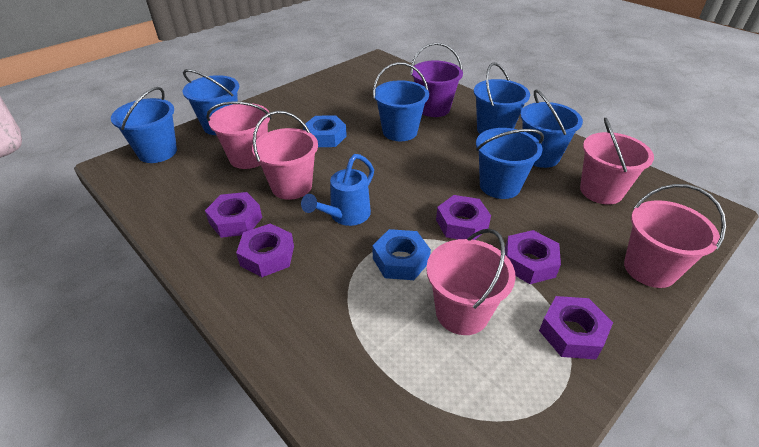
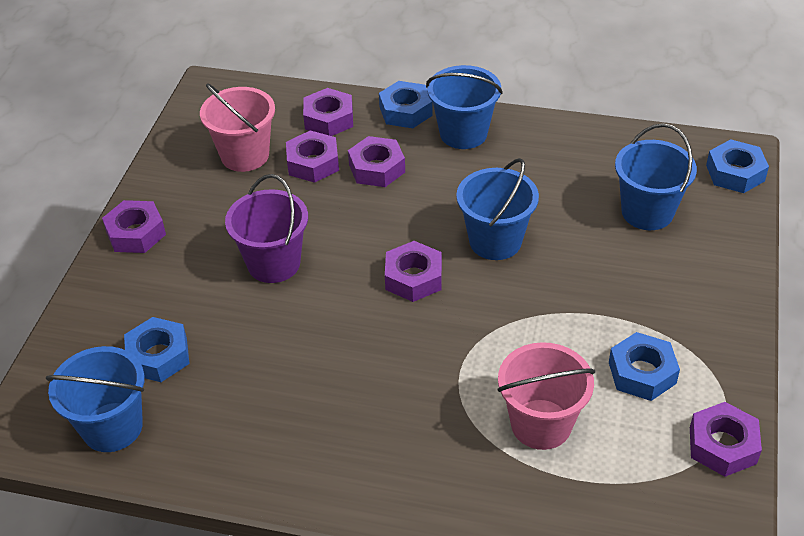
blue bucket: [111,87,177,163] [183,69,239,135] [373,62,429,141] [474,63,530,134] [476,128,544,199] [520,89,583,168] = 6 -> [46,346,145,452] [426,65,503,149] [456,158,539,260] [615,124,697,230] = 4
blue nut: [303,115,347,147] [373,229,431,280] = 2 -> [124,317,190,382] [379,81,433,128] [609,332,680,401] [706,139,769,193] = 4
blue watering can: [301,154,374,226] = 1 -> none = 0
pink bucket: [207,101,272,169] [252,111,318,200] [426,229,516,335] [580,118,654,205] [624,184,726,288] = 5 -> [200,83,275,172] [497,342,595,450] = 2
purple nut: [205,192,262,238] [236,223,294,277] [436,195,491,240] [505,230,561,284] [539,296,613,359] = 5 -> [102,200,166,253] [286,130,339,183] [303,88,353,136] [348,136,405,187] [385,241,442,302] [690,402,762,477] = 6

